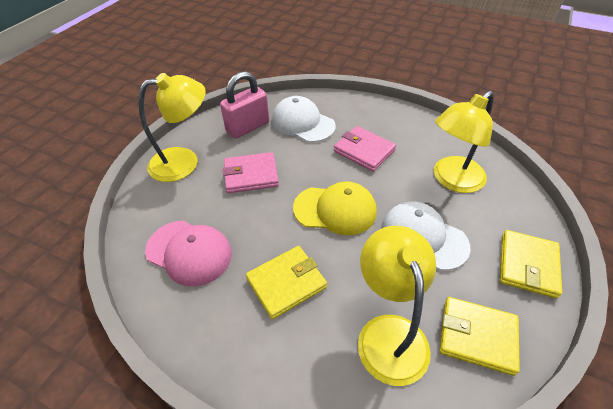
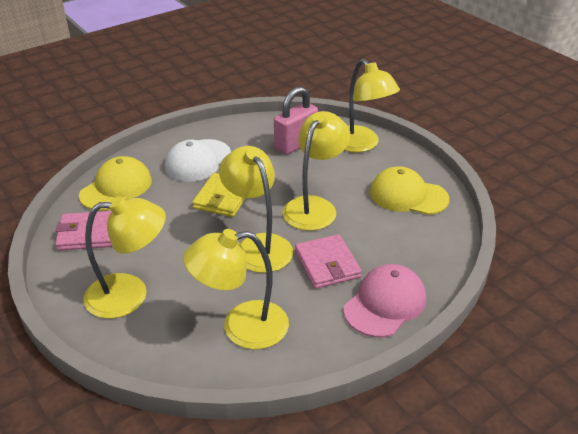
white cap: [272,96,336,142] [381,202,470,271] = 2 -> [165,139,231,182] = 1
yellow cap: [293,182,377,235] = 1 -> [79,156,152,211] [370,166,449,215] = 2
yellow lamp: [138,73,206,182] [358,226,436,386] [434,91,494,193] = 3 -> [83,196,166,319] [183,229,289,349] [219,146,293,273] [282,111,350,231] [344,59,400,152] = 5
yellow wallet: [246,246,327,319] [440,297,520,376] [500,230,562,299] = 3 -> [192,173,246,217] = 1

